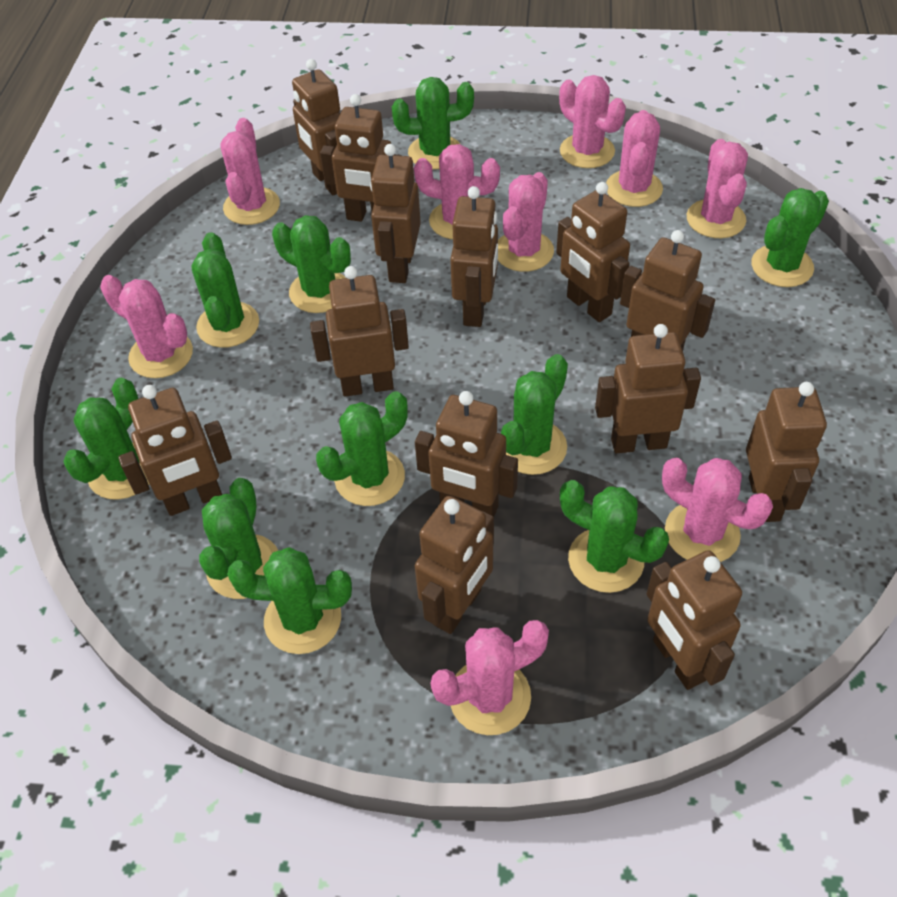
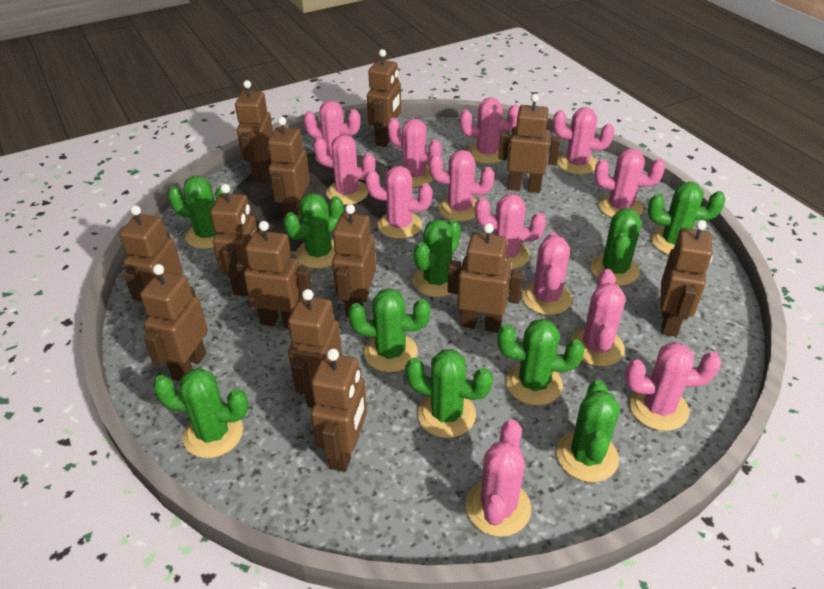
pink cactus: [100,275,193,378] [220,118,280,225] [414,144,500,239] [431,620,549,735] [498,172,554,272] [559,75,626,168] [606,110,663,207] [662,458,773,562] [687,139,748,238] = 9 -> [303,101,361,165] [313,135,376,205] [365,166,433,239] [387,118,442,187] [429,150,495,222] [460,97,519,164] [466,420,531,537] [475,194,546,269] [522,232,572,315] [553,107,614,175] [570,269,626,367] [594,149,665,218] [625,342,722,431] = 13

